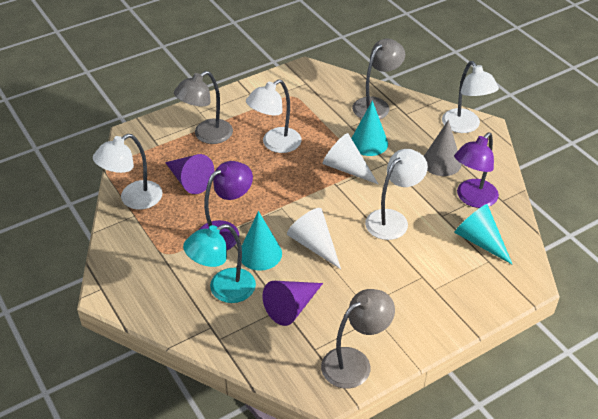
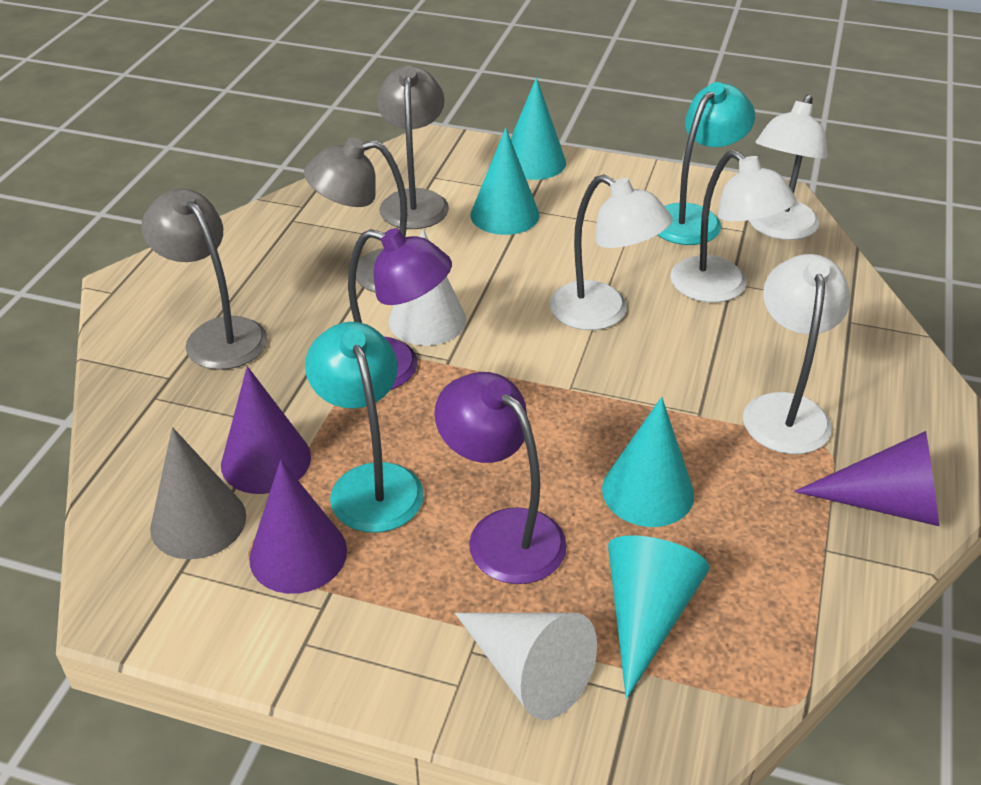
purple cone: [165,154,214,194] [262,281,323,326] = 2 -> [221,366,311,494] [249,460,347,594] [794,431,939,526] = 3
turquoise cone: [242,211,282,271] [351,100,388,156] [454,204,513,265] = 3 -> [470,128,540,235] [511,78,566,180] [602,397,694,527] [608,535,710,699] = 4
turquoise lamp: [183,224,256,303] = 1 -> [305,322,424,533] [658,82,755,245] = 2

